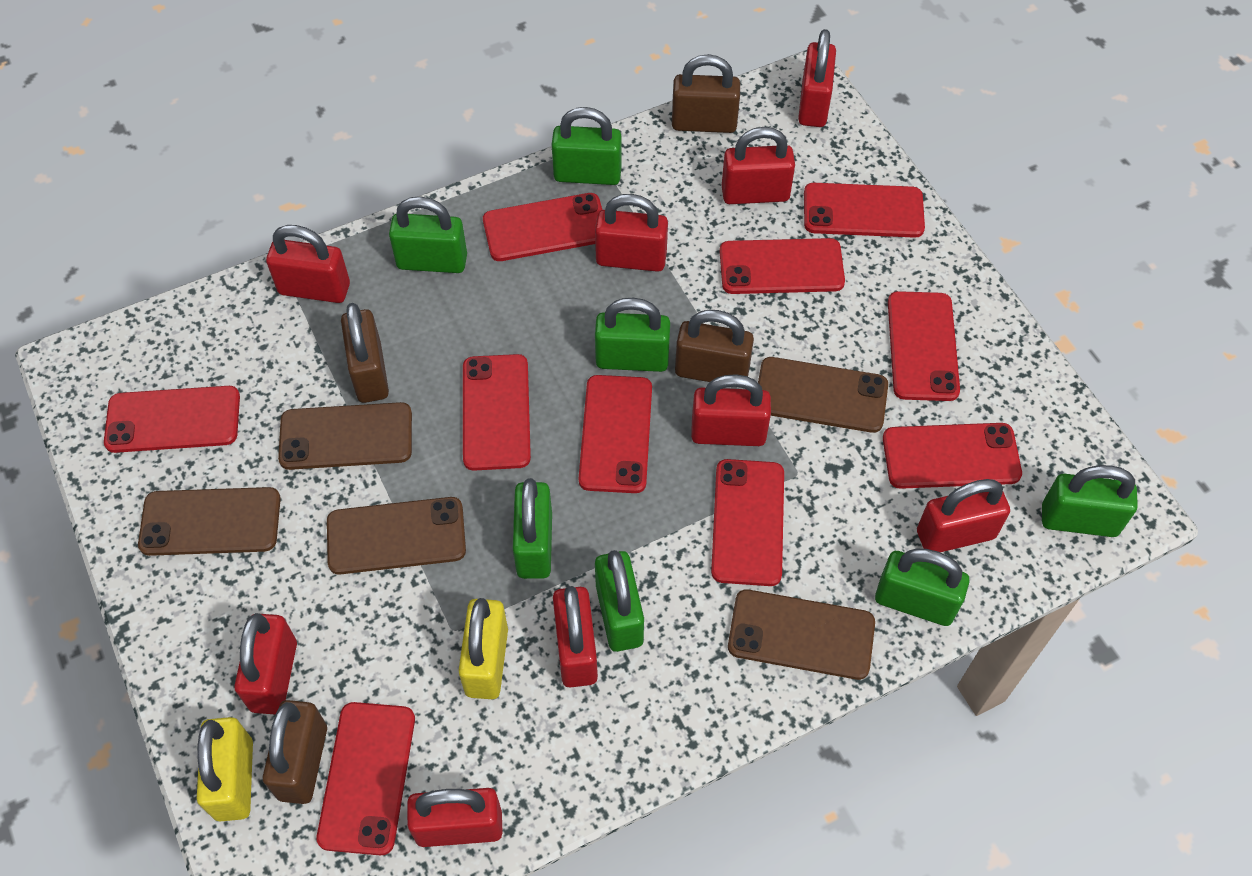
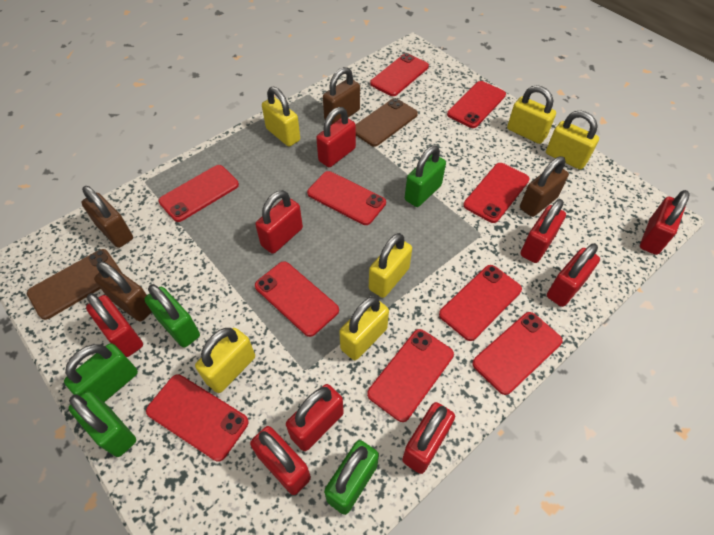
brown phone: [138,487,281,556] [278,402,412,470] [327,497,466,575] [728,589,875,680] [758,357,888,433] = 5 -> [27,249,122,320] [356,98,418,147] = 2
green padlock: [389,196,467,273] [513,478,552,579] [552,107,622,185] [595,298,670,372] [595,550,644,652] [875,549,969,626] [1042,465,1138,537] = 7 -> [64,343,138,402] [68,391,136,457] [144,284,200,348] [324,440,379,515] [405,145,446,207] = 5
yellow padlock: [197,717,253,822] [458,598,508,699] = 2 -> [195,328,255,393] [262,87,300,147] [339,296,389,360] [369,233,412,298] [507,85,556,144] [546,111,599,170] = 6

